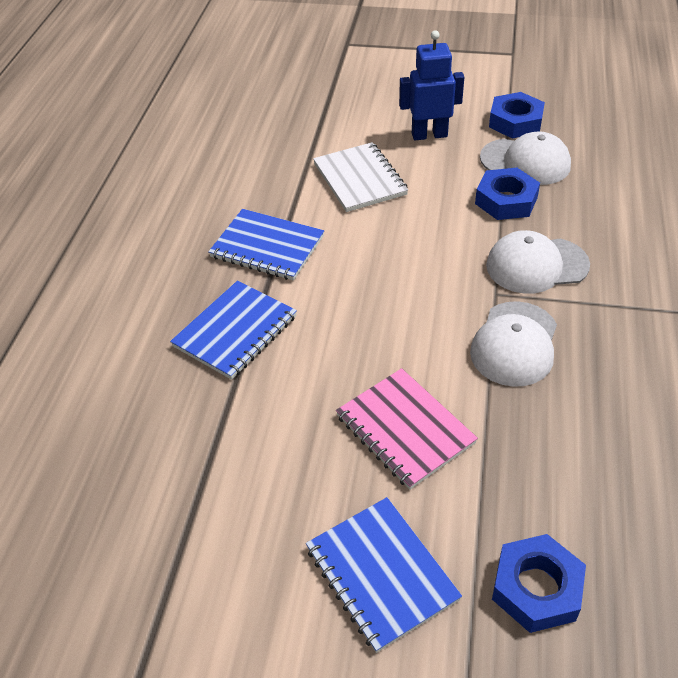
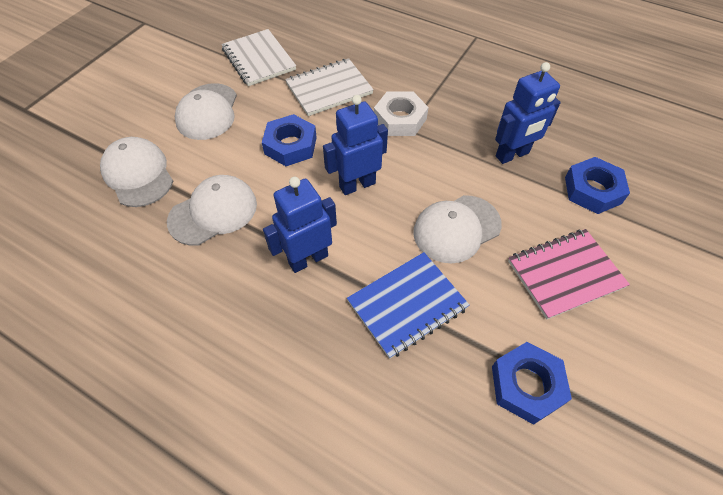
blue notebook: [170,280,297,380] [208,209,324,281] [306,497,462,653] = 3 -> [347,252,469,359] = 1
blue robot: [399,30,464,140] = 1 -> [263,177,337,273] [323,95,388,195] [495,62,561,164] = 3
white cap: [470,301,557,387] [480,131,571,185] [486,230,590,294] = 3 -> [100,137,173,207] [167,175,257,246] [175,83,237,140] [413,195,502,263] = 4
white notebook: [313,142,408,212] = 1 -> [221,29,296,86] [285,58,374,116] = 2
white nut: none = 0 -> [374,91,428,136] = 1

